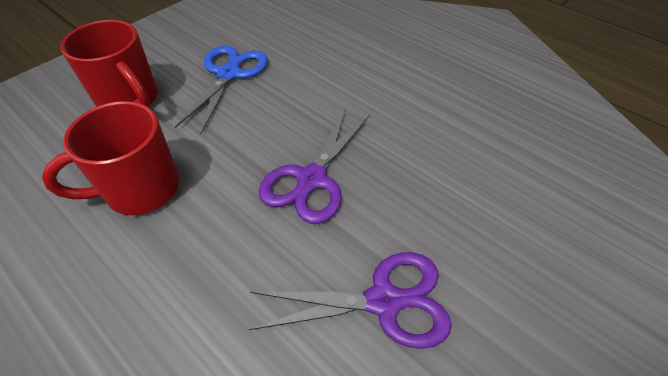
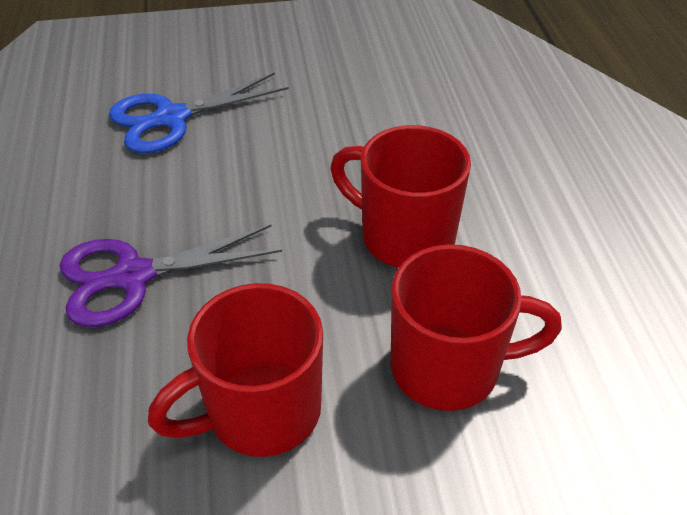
purple scissors: [249,252,452,349] [258,108,370,224] = 2 -> [60,225,282,327] = 1
red mug: [42,101,179,215] [60,20,158,108] = 2 -> [148,283,323,457] [330,125,471,268] [391,244,562,411] = 3

